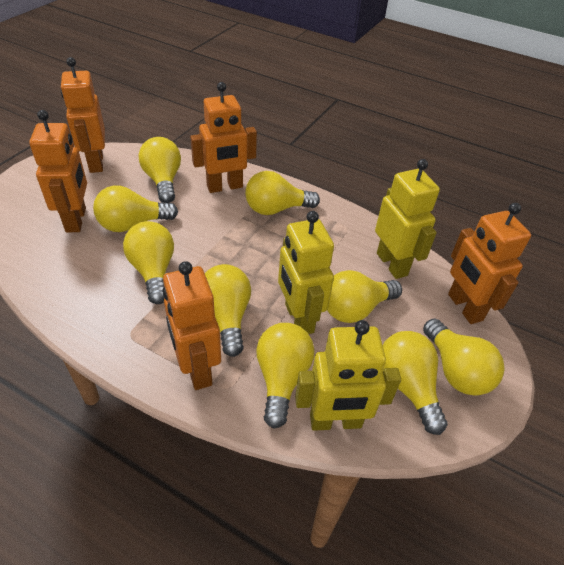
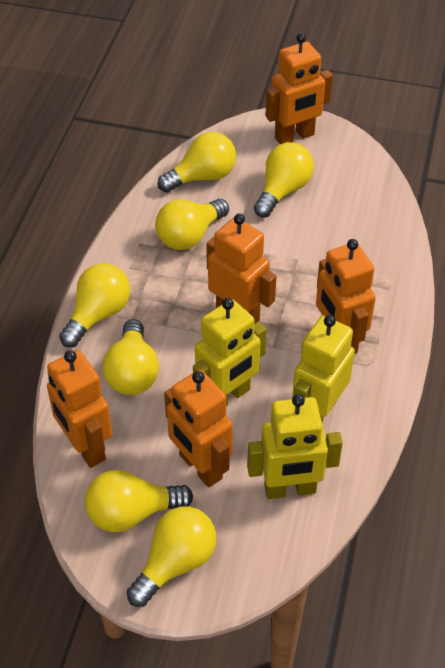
yellow light bulb: [93,185,178,232] [123,221,174,304] [139,137,181,203] [205,264,251,357] [245,171,320,215] [256,323,314,429] [327,270,402,323] [383,331,448,435] [423,318,505,396] = 9 -> [59,263,130,347] [85,470,193,532] [103,319,159,395] [127,507,217,607] [155,199,229,250] [157,132,236,193] [254,142,314,217] = 7

